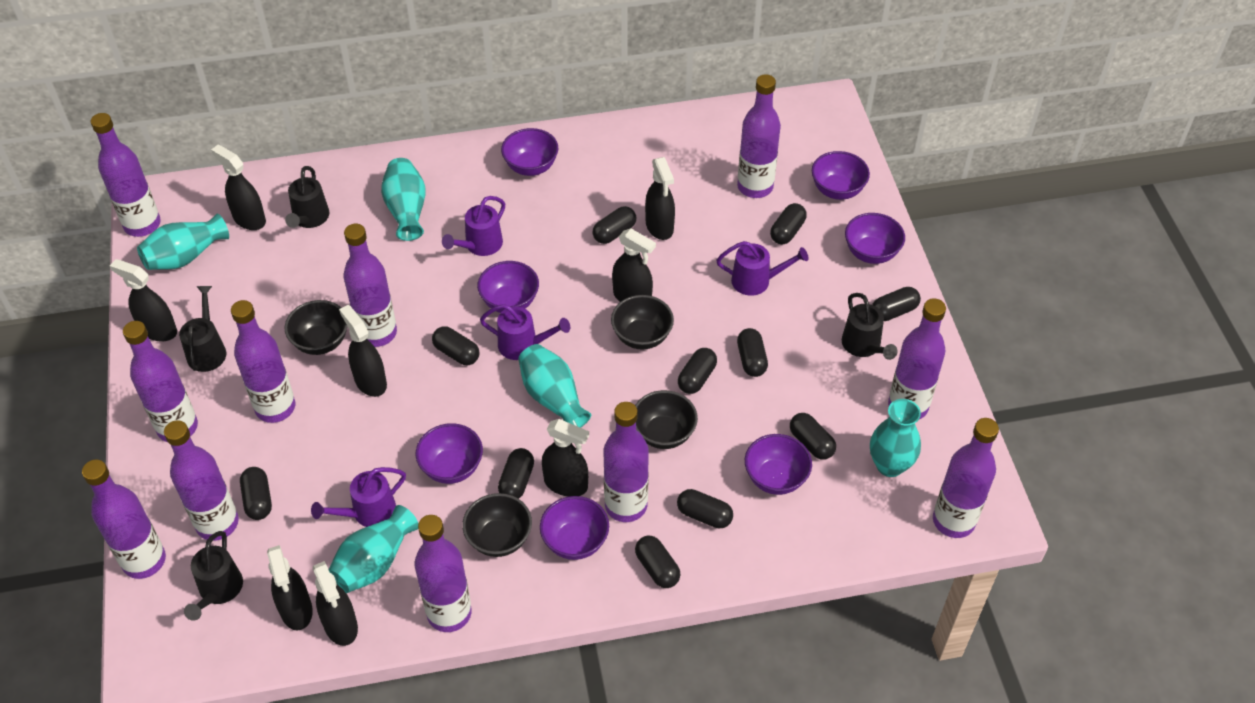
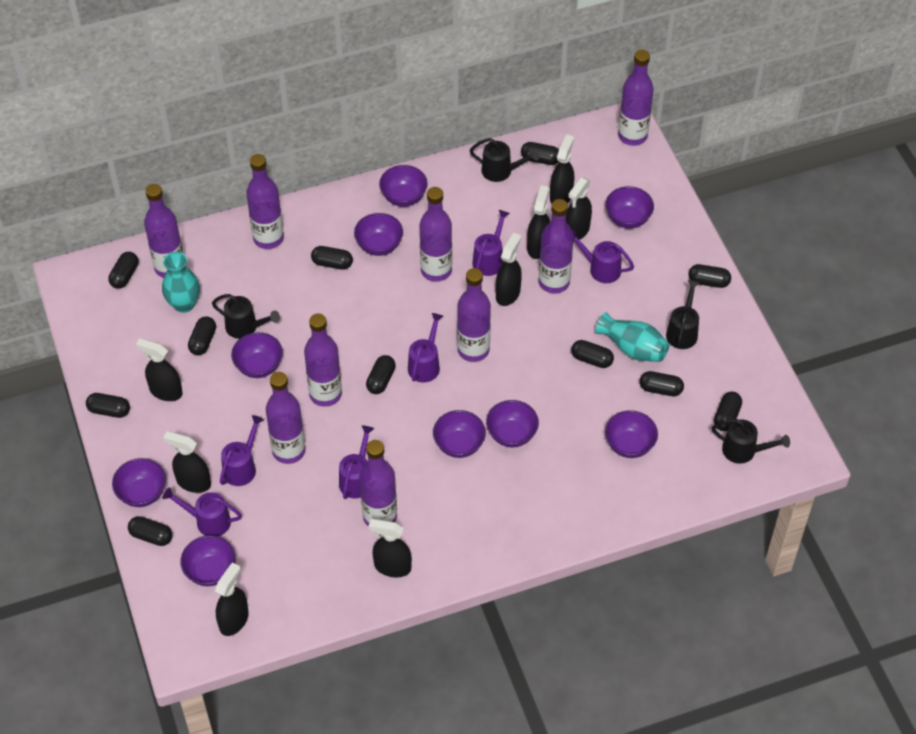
black bowl: [285,300,347,355] [462,493,532,557] [611,295,674,350] [635,390,698,449] = 4 -> none = 0
purple bottle: [82,460,166,579] [91,113,161,237] [123,321,198,442] [164,420,239,541] [231,300,295,423] [343,224,397,347] [415,515,472,632] [604,402,649,522] [737,74,781,198] [888,298,946,419] [933,418,999,538] = 11 -> [144,184,184,278] [246,154,284,249] [266,372,305,464] [304,314,342,407] [360,440,397,526] [420,187,452,282] [457,268,491,362] [539,199,574,294] [618,50,654,146] = 9
purple bowl: [415,423,483,484] [477,261,539,313] [501,128,558,176] [540,496,609,560] [745,434,812,495] [812,151,870,200] [845,213,905,264] = 7 -> [112,458,166,507] [180,535,236,586] [231,332,283,378] [354,213,403,256] [379,165,428,207] [433,410,486,458] [486,400,539,447] [605,186,654,229] [605,410,658,458] = 9
purple watering can: [311,467,406,527] [442,196,505,256] [480,304,570,360] [716,241,808,296] = 4 -> [162,487,242,536] [220,415,264,486] [339,426,374,499] [408,313,443,382] [472,210,510,276] [572,229,634,283] = 6
turquoise vase: [137,214,229,270] [328,505,419,593] [381,158,425,241] [518,344,591,428] [870,399,921,477] = 5 -> [162,252,200,313] [595,312,669,362] = 2

